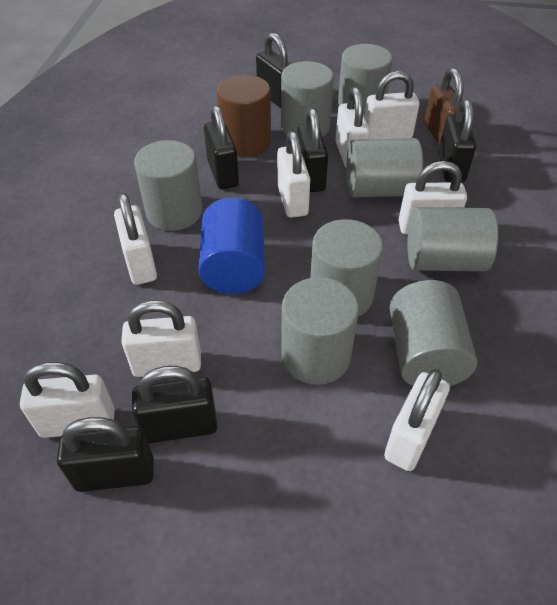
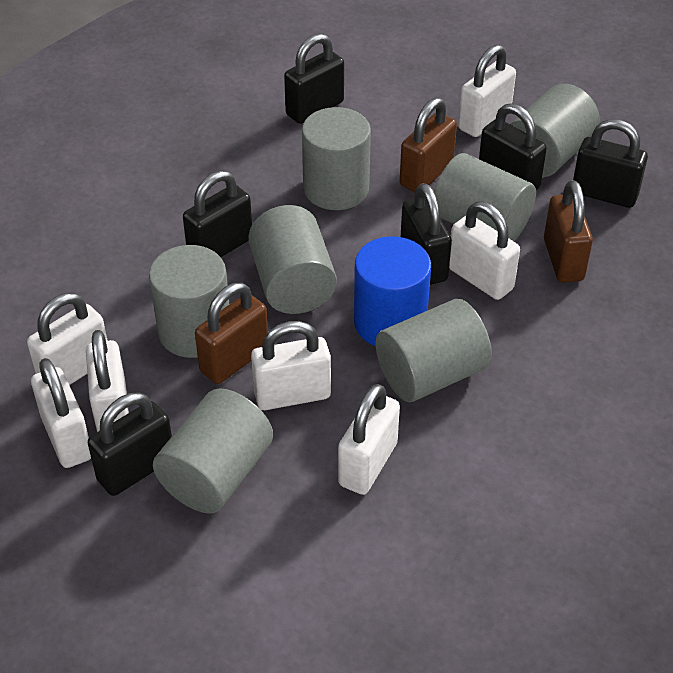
brown cylinder: [216,75,271,157] = 1 -> none = 0
brown padlock: [424,68,464,145] = 1 -> [195,282,268,384] [400,98,457,192] [544,180,593,283] = 3
grey cylinder: [134,140,202,231] [281,61,334,137] [281,277,359,385] [310,219,383,317] [338,44,393,118] [346,138,423,198] [390,280,477,386] [407,207,498,272] = 8 -> [149,245,229,358] [153,389,273,513] [248,205,337,314] [302,107,371,210] [375,299,492,402] [434,153,536,241] [510,84,600,178] = 7
white padlock: [20,362,115,438] [114,193,157,285] [121,300,201,377] [277,131,310,218] [335,87,370,168] [365,71,420,139] [384,369,450,471] [398,161,467,234] = 8 -> [27,293,108,385] [31,358,91,468] [86,330,129,432] [251,321,331,410] [338,384,400,495] [449,202,520,300] [458,45,516,137] = 7

